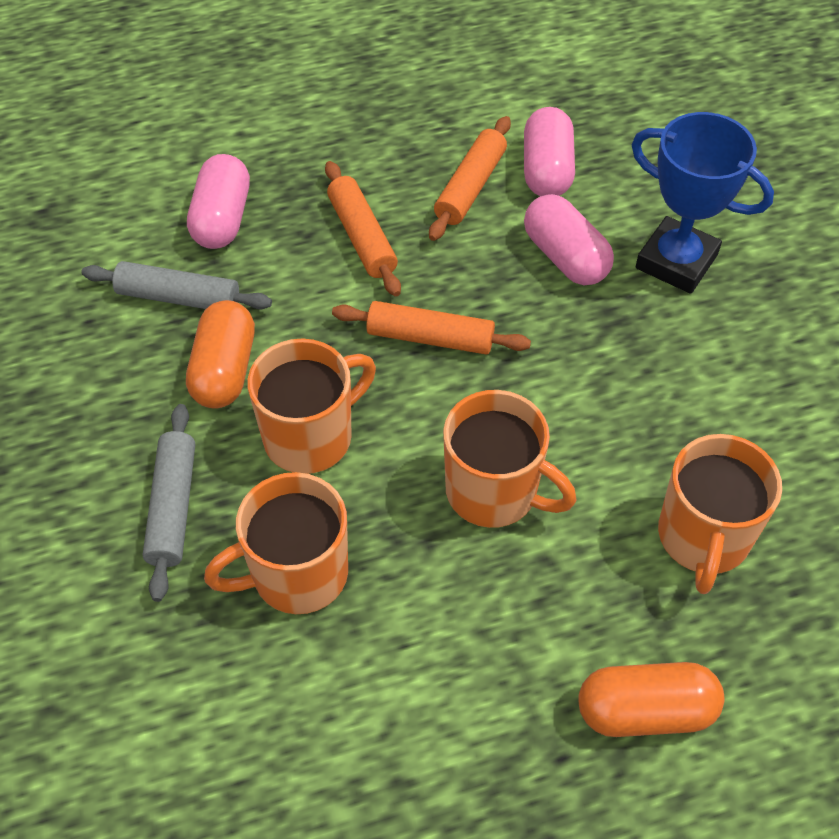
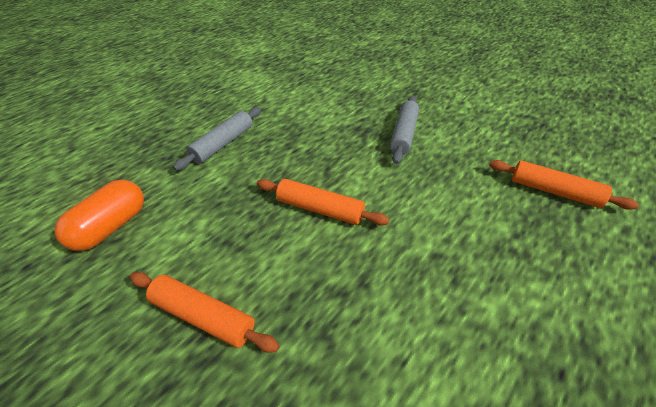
blue trophy: [631,112,774,294] = 1 -> none = 0
orange capsule: [186,300,255,408] [578,662,724,737] = 2 -> [54,180,144,251] = 1
orange mug: [204,472,348,614] [247,338,376,474] [443,390,577,528] [658,434,782,594] = 4 -> none = 0
pink capsule: [187,154,250,249] [524,107,575,196] [524,194,614,285] = 3 -> none = 0

